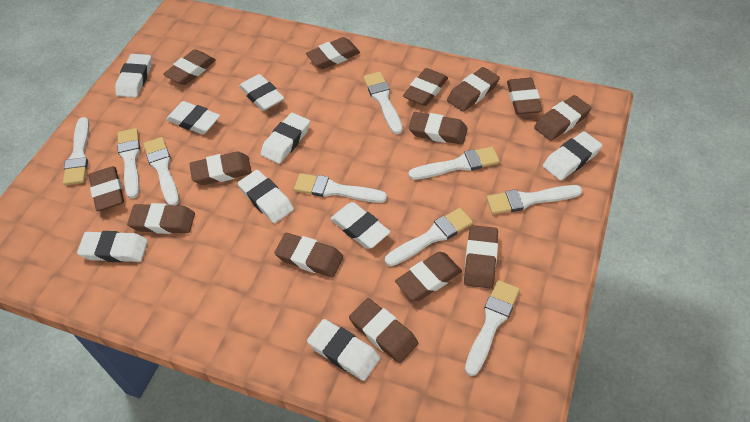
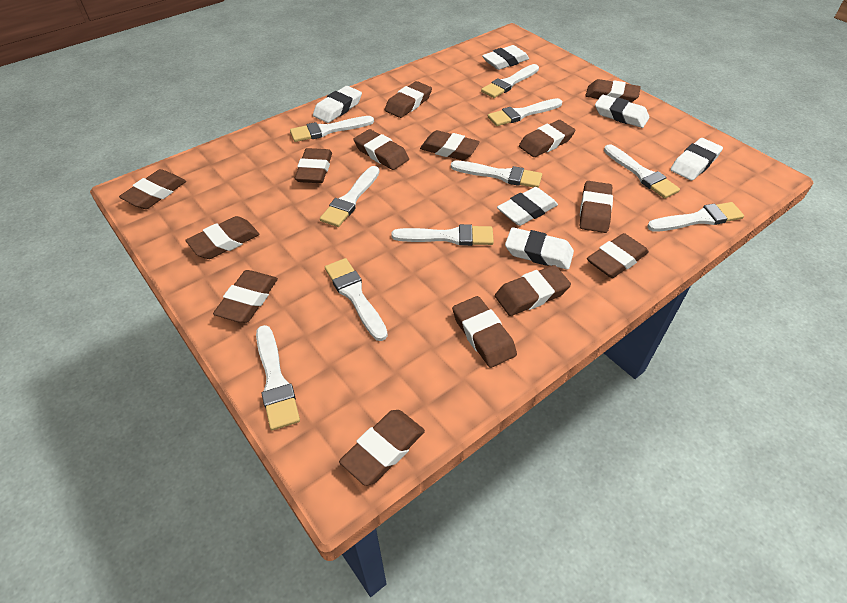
white brush: [63,117,89,185] [117,128,140,199] [144,137,179,205] [294,173,387,203] [363,72,403,134] [385,208,473,266] [408,147,500,180] [465,280,520,376] [487,185,582,214] = 9 -> [256,325,300,430] [290,116,374,142] [320,166,379,227] [325,258,388,341] [391,224,494,246] [451,161,542,188] [481,64,539,98] [488,98,562,126] [604,144,680,199] [647,202,744,232] = 10
white eraser: [77,231,148,262] [115,54,152,98] [166,101,220,134] [238,170,294,223] [239,74,284,111] [261,113,310,164] [307,319,380,381] [330,202,390,249] [543,131,602,180] = 9 -> [313,86,362,123] [482,45,529,70] [497,187,558,226] [505,227,574,270] [595,95,649,128] [670,138,723,181] = 6

